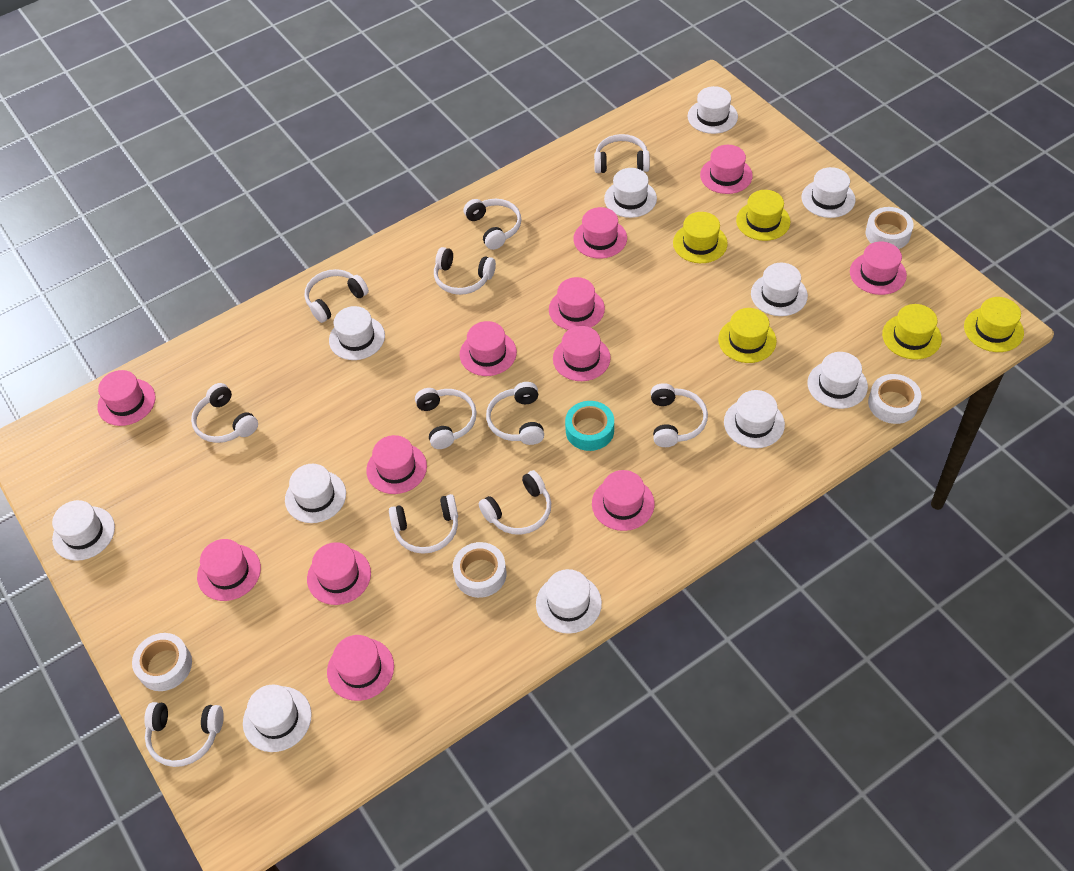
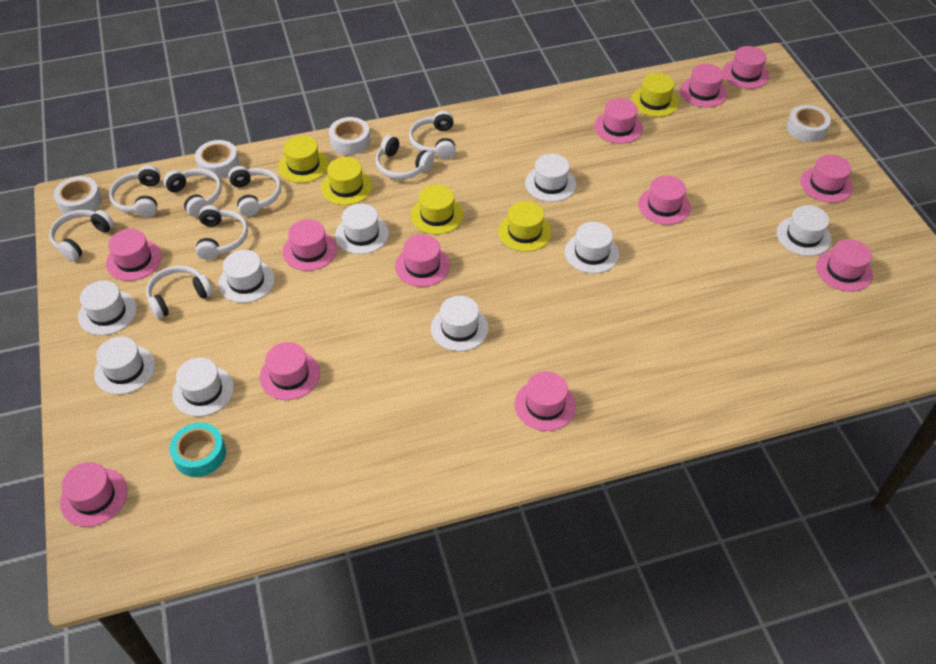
white hat: [52,500,115,561] [243,685,312,752] [285,464,346,523] [329,306,385,360] [536,569,602,634] [604,168,657,218] [688,86,738,134] [724,390,785,448] [751,263,808,316] [801,167,855,218] [807,352,868,409] = 11 -> [78,280,137,335] [94,337,155,394] [172,357,234,417] [218,250,275,303] [335,203,389,254] [431,296,489,351] [525,154,576,202] [565,222,619,273] [777,205,832,256] = 9
white headphones: [144,702,224,767] [191,383,258,443] [304,269,369,323] [389,494,458,554] [415,388,477,449] [434,247,496,295] [464,199,521,250] [479,470,551,535] [486,382,544,445] [594,134,650,173] [651,383,708,447] = 11 -> [49,210,114,261] [109,165,161,217] [146,265,213,319] [163,168,222,217] [196,205,248,260] [228,166,281,217] [375,135,434,179] [409,111,456,159] = 8

